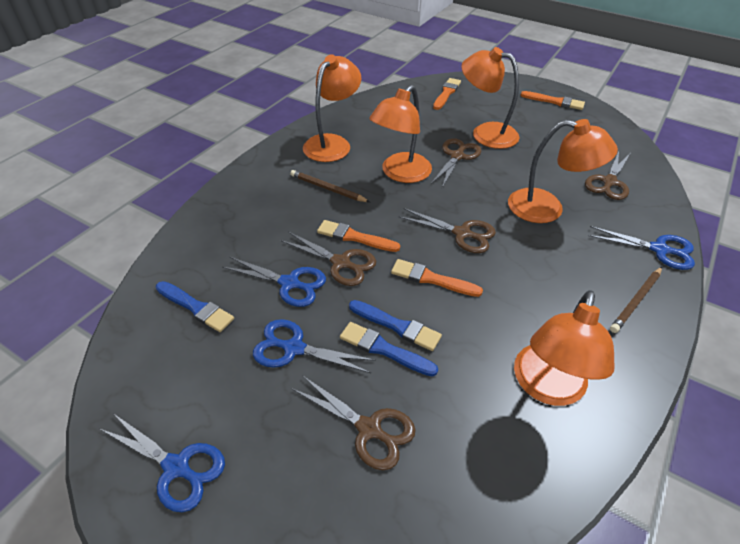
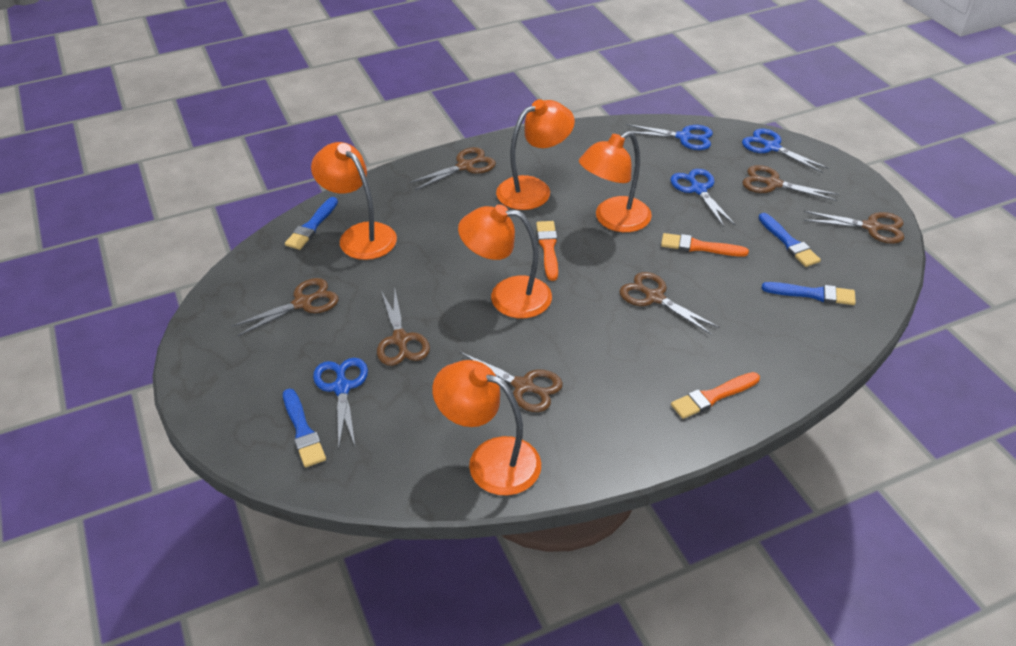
blue brush: [156,281,234,332] [340,322,438,376] [349,300,442,351] = 3 -> [283,388,326,467] [285,197,338,250] [758,213,821,267] [762,282,856,305] = 4
brown pencil: [290,170,370,202] [610,267,662,333] = 2 -> none = 0
brown scissors: [280,232,376,286] [292,375,416,470] [398,208,496,253] [431,138,482,188] [585,152,630,200] = 5 -> [232,278,339,336] [377,290,430,366] [409,147,496,190] [452,352,563,412] [619,272,719,334] [742,165,839,201] [803,211,904,244] = 7
orange brush: [317,220,400,252] [391,259,483,297] [433,78,461,110] [521,91,585,110] = 4 -> [536,221,558,281] [661,233,749,257] [671,372,760,419] = 3

